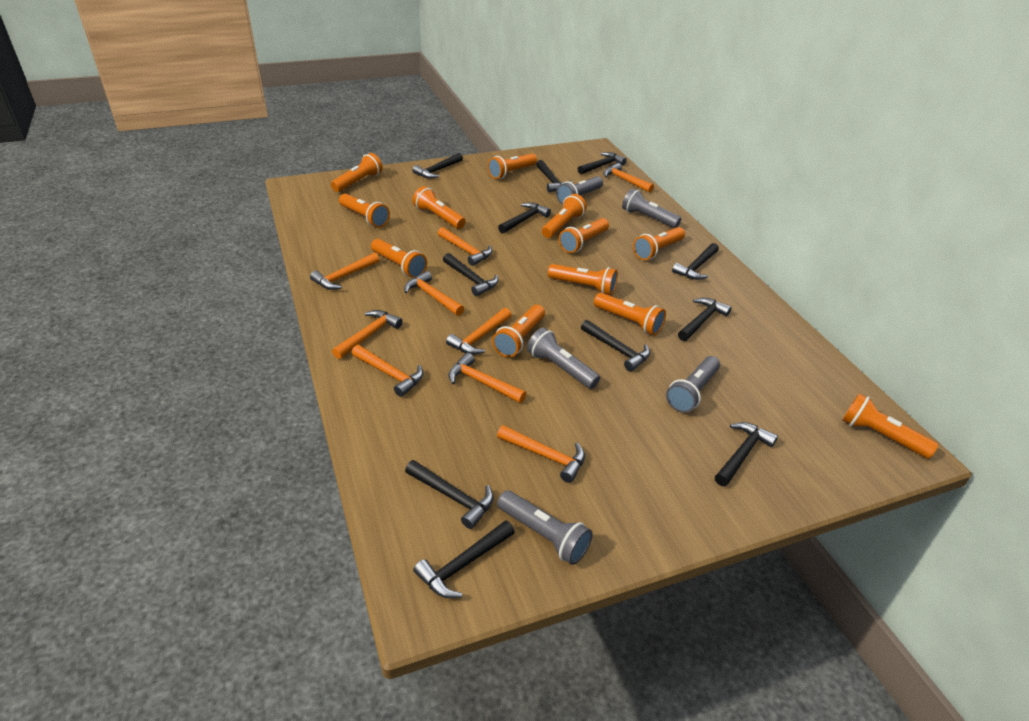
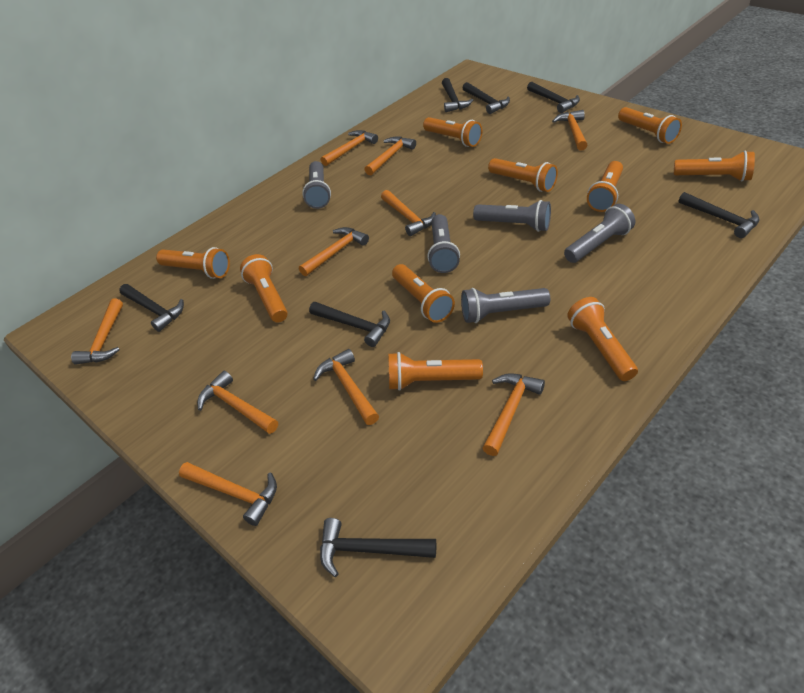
black hammer: [405,460,493,529] [412,153,463,179] [413,520,515,598] [443,253,498,296] [498,202,551,233] [536,160,573,192] [578,152,627,174] [581,320,650,371] [672,243,719,280] [678,298,732,341] [715,422,778,486] = 11 -> [119,284,184,332] [309,302,390,347] [320,518,436,577] [442,78,473,112] [463,82,510,114] [527,82,580,113] [679,192,760,238] = 7
orange flashlight: [331,153,383,192] [339,194,390,228] [371,239,427,278] [412,186,465,229] [488,153,537,179] [492,305,545,357] [542,194,587,238] [548,264,618,295] [559,218,609,253] [594,293,666,336] [633,227,685,260] [842,393,938,459] = 12 -> [156,247,230,279] [240,254,288,322] [388,352,483,391] [392,264,455,323] [423,117,482,147] [488,158,558,192] [567,297,638,381] [587,161,623,212] [618,107,682,144] [674,151,755,182] = 10
orange hammer: [310,253,379,290] [332,310,403,359] [351,345,423,397] [404,271,464,316] [438,227,492,266] [446,308,511,355] [448,353,526,403] [497,425,585,483] [603,163,654,193] = 9 -> [71,298,123,365] [179,462,277,526] [197,371,278,434] [299,227,369,276] [313,349,379,425] [321,130,378,166] [364,137,416,175] [381,190,436,236] [483,373,545,456] [552,110,588,151] = 10

